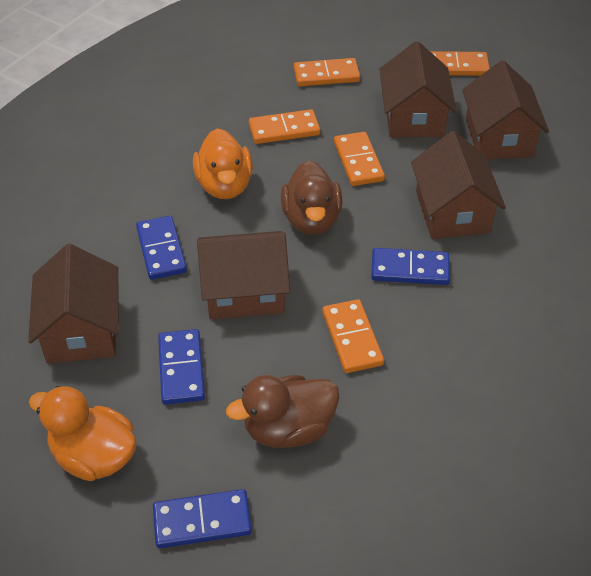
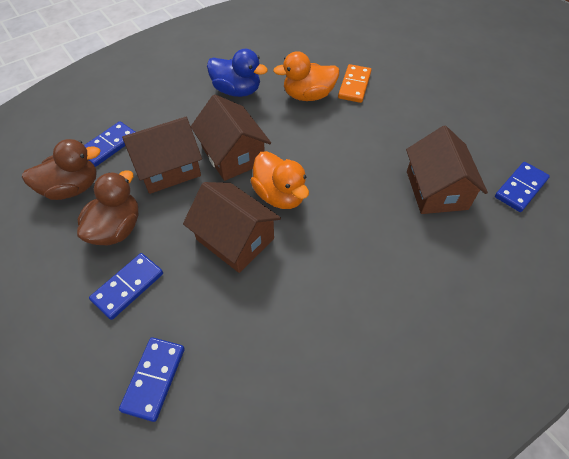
blue duck: none = 0 -> [207,49,268,97] = 1
brown house: [28,244,119,364] [197,231,290,319] [380,41,457,138] [411,131,506,239] [462,60,549,160] = 5 -> [122,117,202,194] [183,182,281,273] [191,94,271,181] [406,125,488,214] = 4
orange domino: [249,109,320,144] [294,58,360,86] [322,299,384,373] [334,132,385,186] [430,51,490,76] = 5 -> [338,64,371,103] = 1

